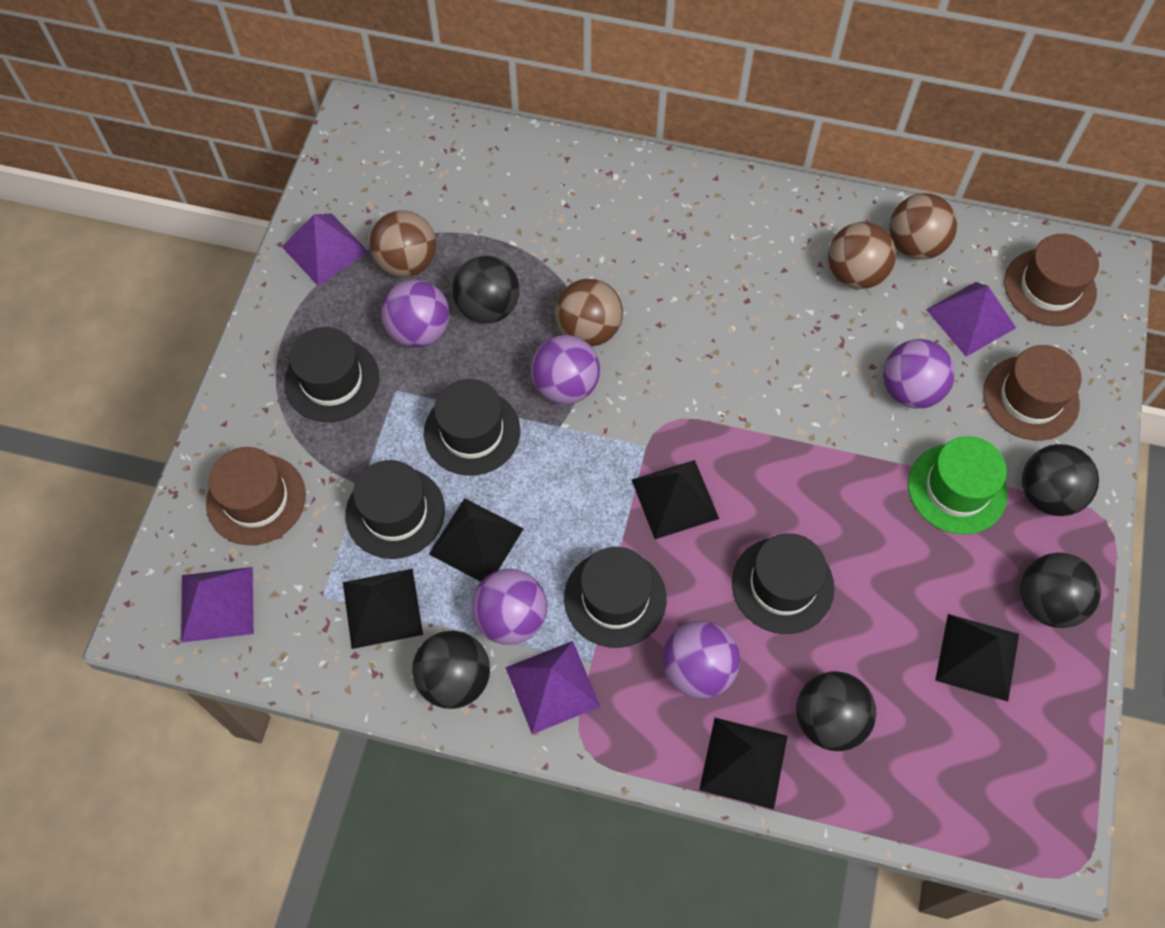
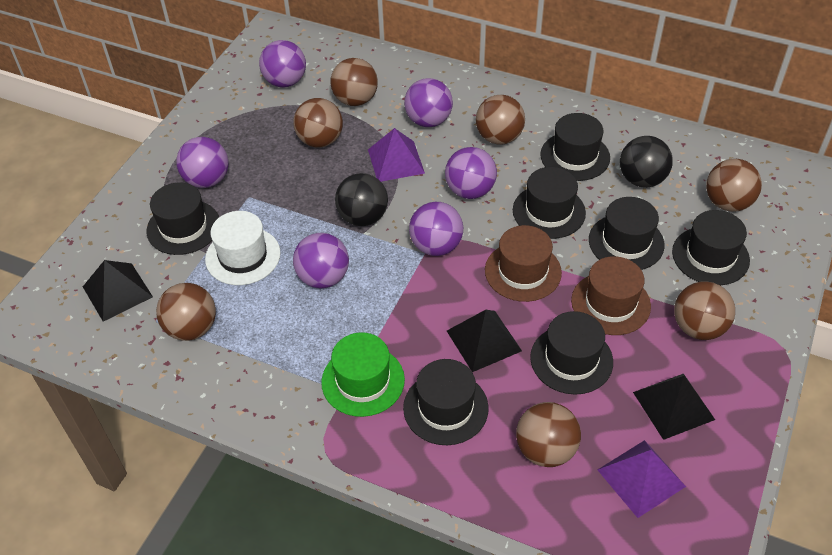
black ball: [412,630,490,709] [452,256,520,323] [797,671,876,751] [1020,553,1101,628] [1022,444,1099,516] = 5 -> [335,173,388,226] [620,136,673,188] = 2
black hat: [284,327,379,422] [345,460,445,559] [424,379,520,476] [564,547,667,648] [732,533,835,634] = 5 -> [147,183,219,255] [403,359,489,445] [513,167,586,239] [530,311,613,394] [541,113,610,181] [589,197,664,270] [672,210,750,285] = 7
black pyramid: [343,569,423,649] [429,498,524,582] [632,460,719,539] [699,718,788,809] [935,614,1019,702] = 5 -> [83,260,153,322] [447,310,522,372] [633,374,715,440] = 3
brown ball: [370,210,436,277] [555,279,623,347] [828,222,896,289] [889,193,957,260] = 4 -> [156,283,216,341] [293,98,343,148] [330,58,378,106] [476,95,525,145] [516,402,581,467] [674,281,735,340] [706,159,762,212] = 7
brown hat: [206,447,306,545] [983,345,1082,441] [1004,234,1099,326] = 3 -> [485,225,562,302] [571,256,651,335] = 2
purple ball: [381,279,450,348] [471,569,547,645] [531,335,600,404] [662,621,740,699] [883,339,955,408] = 5 -> [176,137,229,188] [259,40,306,87] [293,233,349,288] [404,78,453,127] [409,202,463,256] [445,147,497,199] = 6
purple pyramid: [181,567,254,643] [282,213,369,286] [505,641,601,734] [926,282,1016,357] = 4 -> [368,128,425,182] [598,440,686,518] = 2
white hat: none = 0 -> [205,211,281,285] = 1

